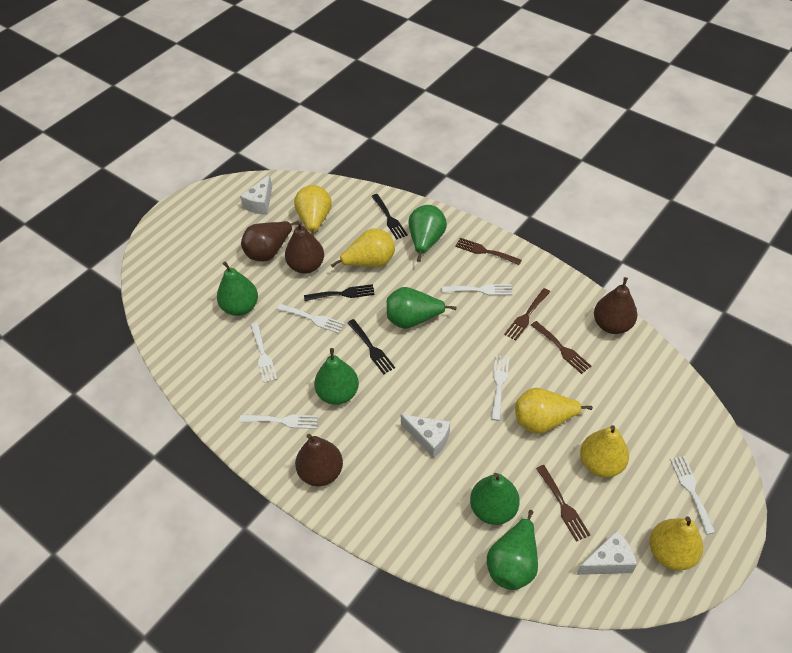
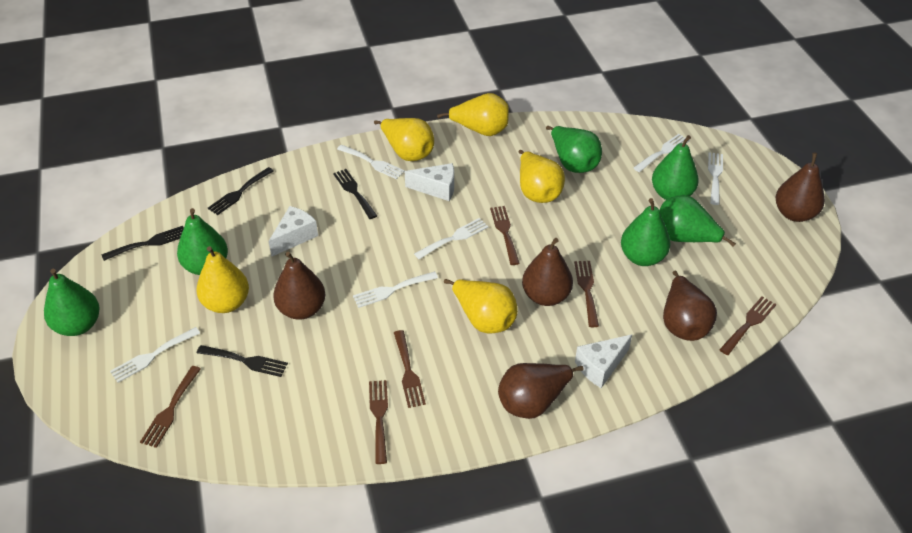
black fork: [304,284,375,301] [348,319,395,374] [371,194,408,239] = 3 -> [101,226,184,261] [197,345,288,377] [208,167,274,215] [333,169,377,219] = 4
brown fork: [455,238,522,265] [504,288,550,341] [531,321,591,374] [536,465,590,542] = 4 -> [140,366,201,448] [369,380,388,464] [394,330,426,408] [490,206,520,265] [574,261,599,327] [719,297,776,355] = 6
brown pear: [241,221,299,261] [285,221,324,274] [295,434,343,486] [594,277,637,334] = 4 -> [273,252,325,320] [498,363,584,419] [522,238,573,306] [663,271,717,341] [776,153,825,222] = 5

